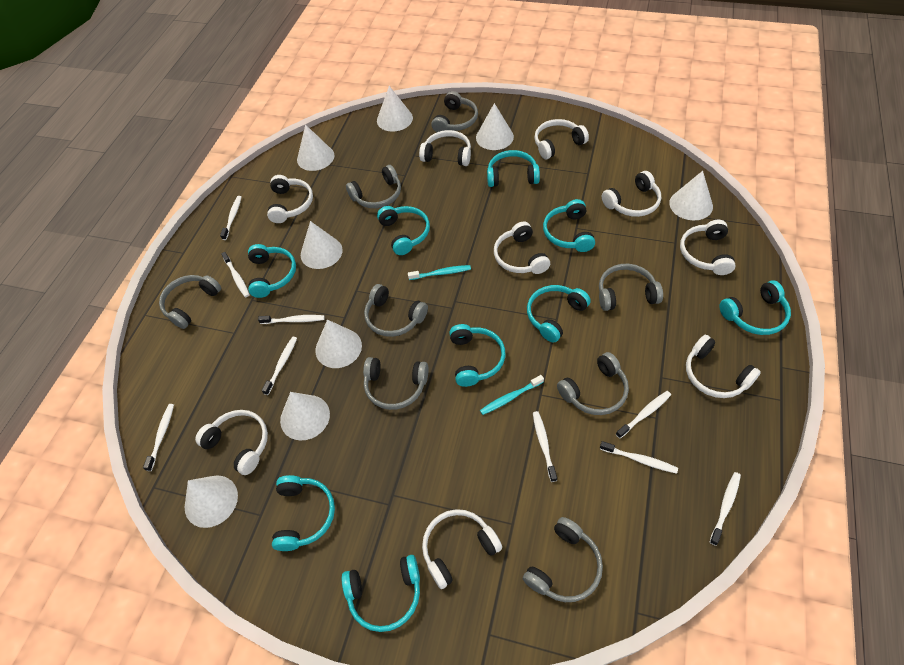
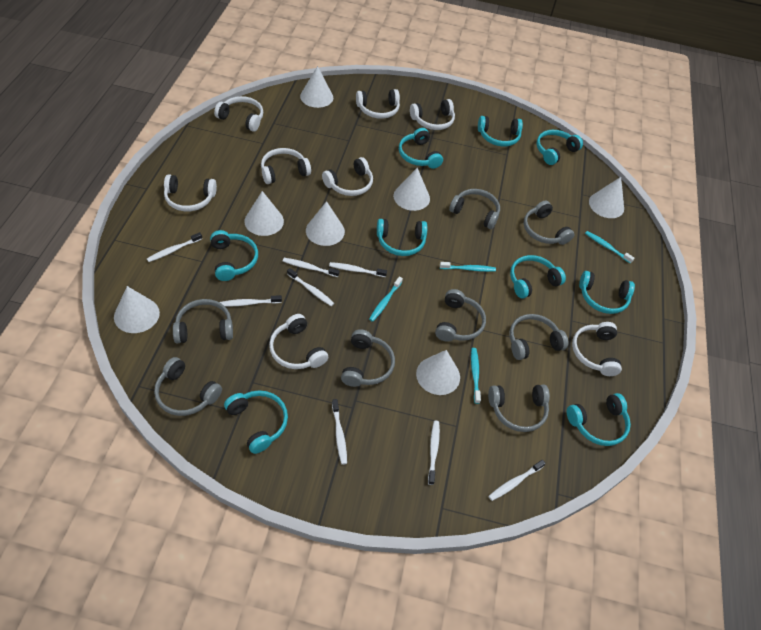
turquoise toothbrush: [408,265,471,280] [480,375,544,415] = 2 -> [369,277,403,322] [440,262,496,272] [471,348,481,404] [585,231,634,264] = 4
white cone: [185,476,238,528] [280,392,330,441] [297,125,334,171] [301,221,342,269] [315,319,362,368] [377,86,413,132] [476,103,514,150] [669,171,713,220] = 8 -> [114,286,160,333] [244,191,284,236] [300,66,333,108] [306,201,345,246] [393,168,430,211] [416,350,460,395] [589,177,624,218] = 7
white headphones: [195,410,268,475] [267,175,313,223] [419,130,471,166] [422,509,502,589] [494,222,550,274] [534,119,589,159] [602,171,661,217] [680,219,736,275] [686,335,761,398] = 9 -> [164,174,217,211] [214,96,263,131] [261,148,311,184] [269,314,329,369] [322,157,373,196] [356,89,400,119] [410,99,455,130] [572,322,622,376] = 8
white toothbrush: [143,404,174,471] [220,196,241,240] [221,252,250,297] [258,315,325,324] [262,337,297,395] [533,411,557,482] [600,441,678,474] [616,391,671,439] [710,472,741,546] = 9 -> [147,232,202,262] [220,295,282,307] [283,258,339,277] [287,268,334,306] [329,262,387,277] [332,399,347,465] [428,421,440,485] [489,460,546,501] = 8

